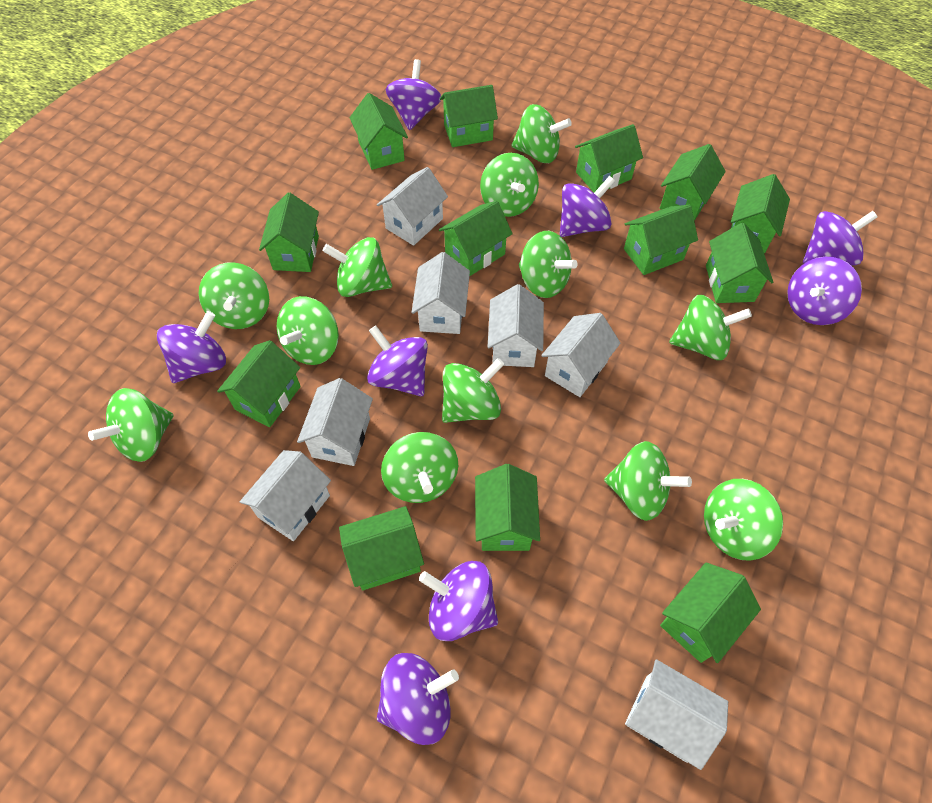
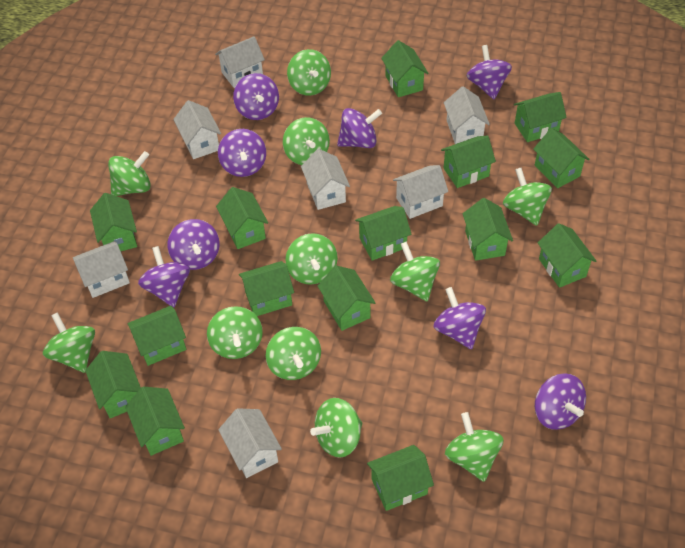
green house: [217,340,301,427] [259,192,319,272] [339,506,424,591] [349,93,408,170] [439,201,513,276] [440,85,498,147] [475,464,540,551] [575,124,643,192] [624,205,698,275] [660,144,726,221] [660,562,761,663] [706,223,773,303] [731,174,790,254] = 13 -> [85,351,141,418] [90,193,137,251] [125,386,185,456] [127,306,186,366] [216,187,268,249] [239,261,294,316] [318,266,376,331] [355,206,412,261] [367,445,434,511] [381,40,428,97] [441,135,496,188] [462,198,513,261] [514,92,567,142] [533,128,589,188] [538,223,596,288] = 15
green spinning top: [88,388,174,462] [199,262,269,329] [277,296,339,365] [323,237,392,297] [381,432,458,503] [442,358,504,423] [480,153,539,217] [512,104,572,163] [519,231,578,298] [604,441,692,521] [669,295,752,360] [704,479,783,561] = 12 -> [43,312,95,373] [108,151,151,196] [207,306,263,359] [266,327,321,380] [283,117,330,165] [285,233,338,285] [287,49,331,96] [310,398,362,458] [390,242,440,301] [445,412,503,482] [503,168,552,226] = 11

